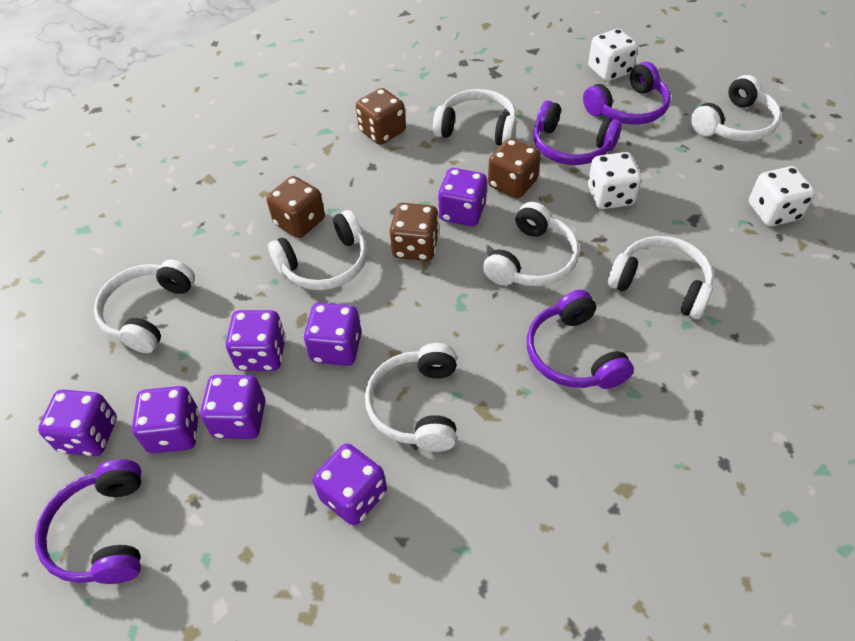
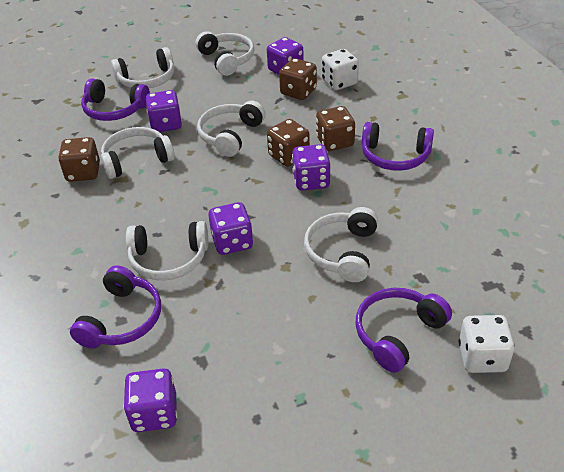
purple dice: [38,390,117,456] [132,386,199,454] [200,375,266,439] [226,310,286,371] [304,303,362,366] [313,443,387,525] [438,168,487,226] = 7 -> [123,368,177,432] [146,90,182,132] [208,202,253,255] [267,37,304,75] [292,144,331,191] = 5
white dice: [588,29,638,81] [588,152,642,209] [749,166,815,226] = 3 -> [322,49,359,90] [459,315,515,373] = 2
white headphones: [94,259,195,353] [268,210,367,290] [365,343,457,452] [433,89,517,146] [483,202,579,286] [608,236,714,319] [691,75,781,142] = 7 -> [101,127,175,179] [111,47,174,88] [126,221,208,280] [196,31,254,76] [197,101,265,157] [304,207,378,282] = 6

